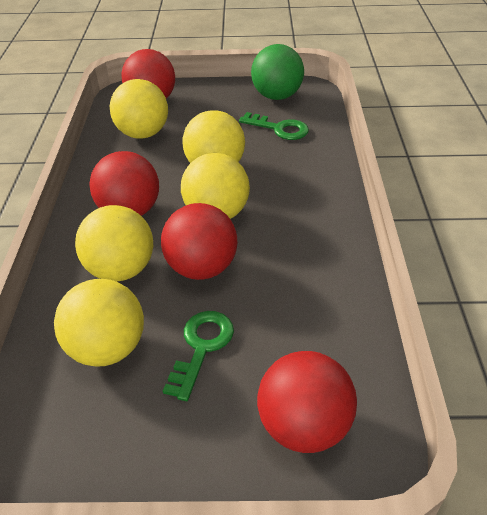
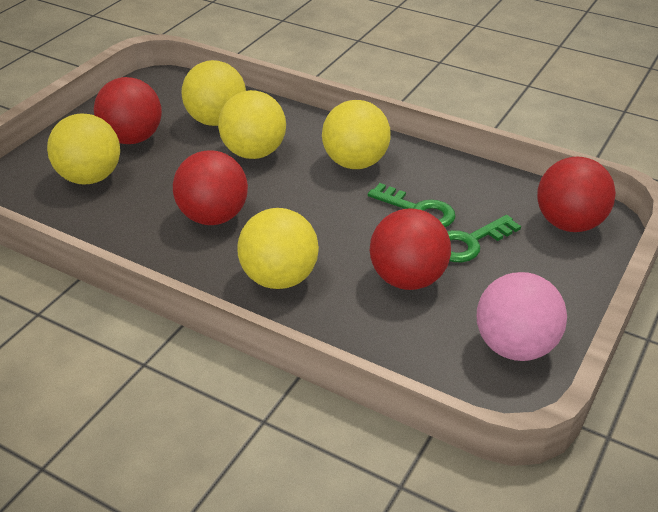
green ball: [251,44,304,100] = 1 -> none = 0
pink ball: none = 0 -> [477,272,567,361] = 1

